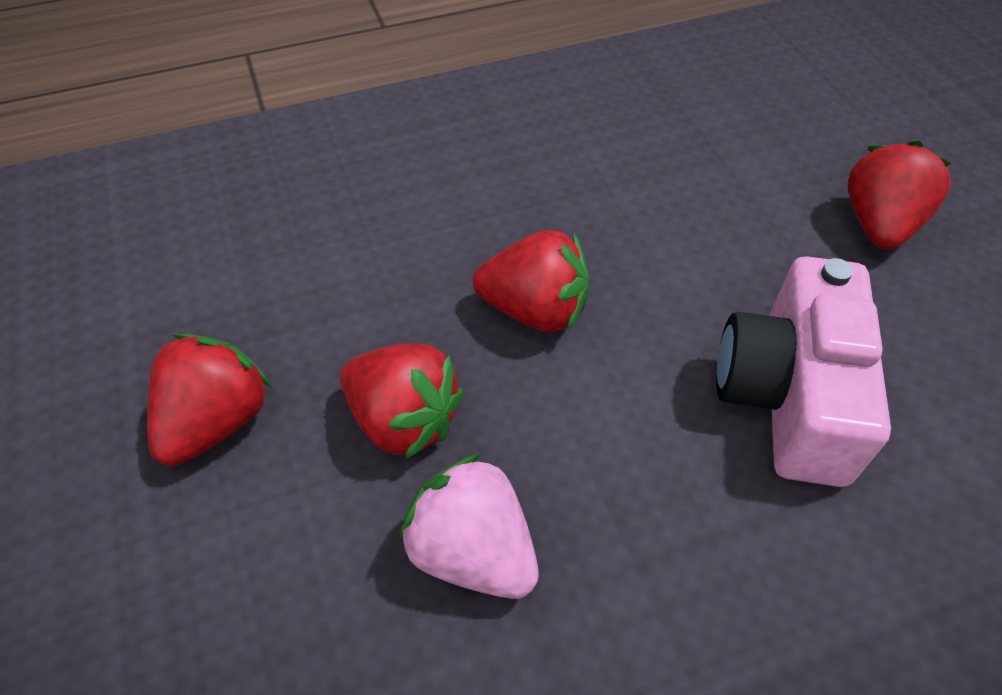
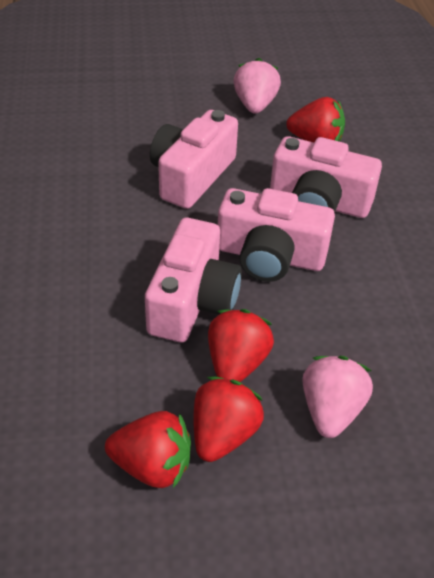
pink camera: [716,256,891,487] = 1 -> [145,218,242,343] [150,110,238,209] [218,188,335,282] [270,136,382,218] = 4
pink strawberry: [399,454,539,599] = 1 -> [233,58,281,114] [302,356,373,438] = 2

